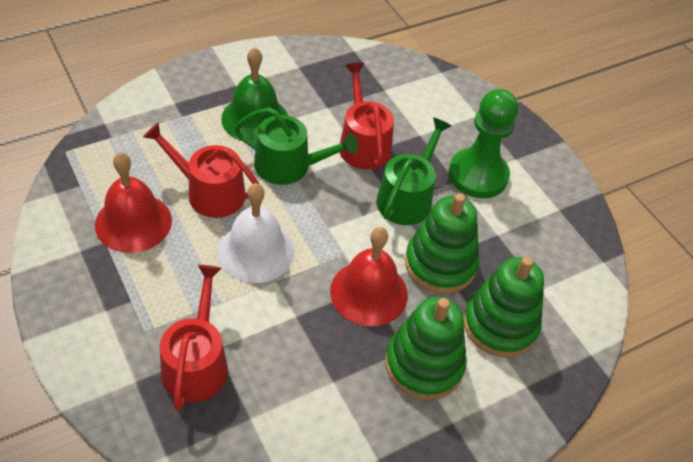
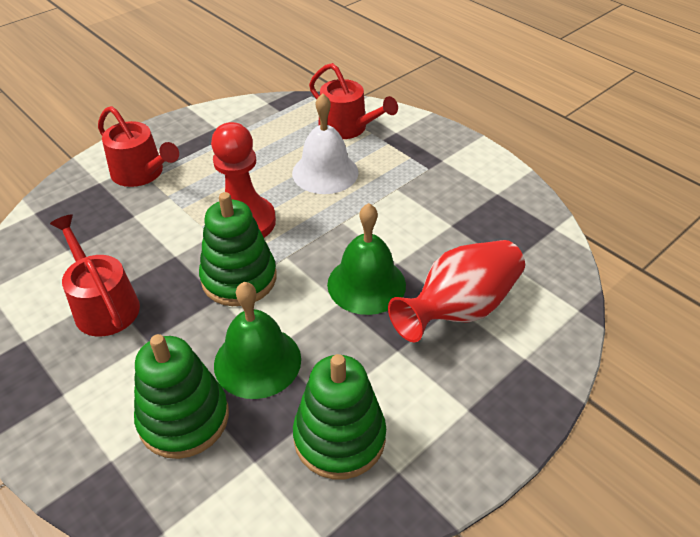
green bell: [221,47,288,143] = 1 -> [214,282,301,399] [327,203,406,315] = 2
green pawn: [449,89,518,198] = 1 -> none = 0
green watering can: [234,107,358,185] [376,117,451,225] = 2 -> none = 0
red bell: [95,152,172,253] [330,227,408,326] = 2 -> none = 0
red pawn: none = 0 -> [211,122,276,238] = 1
red vase: none = 0 -> [388,240,525,342] = 1

